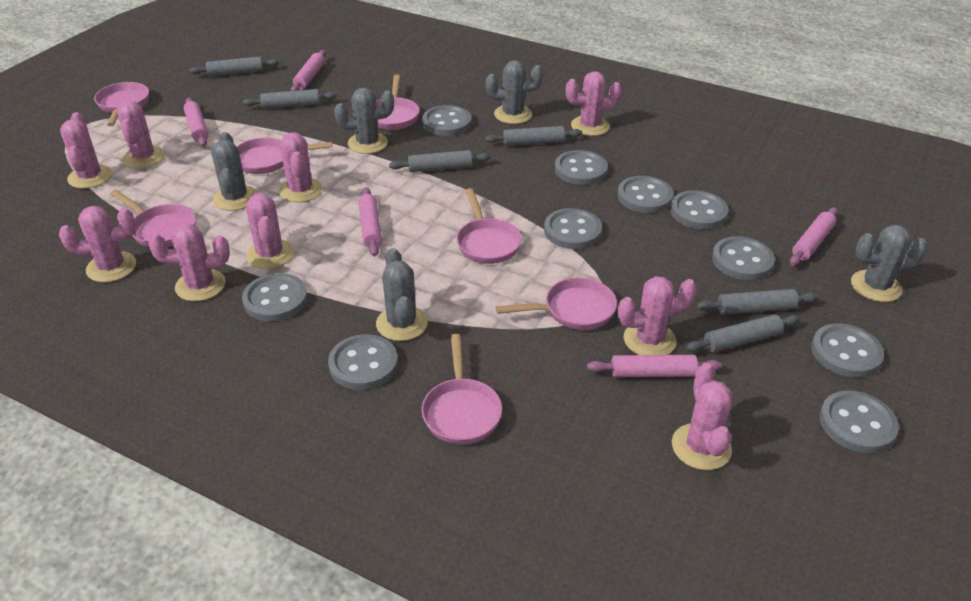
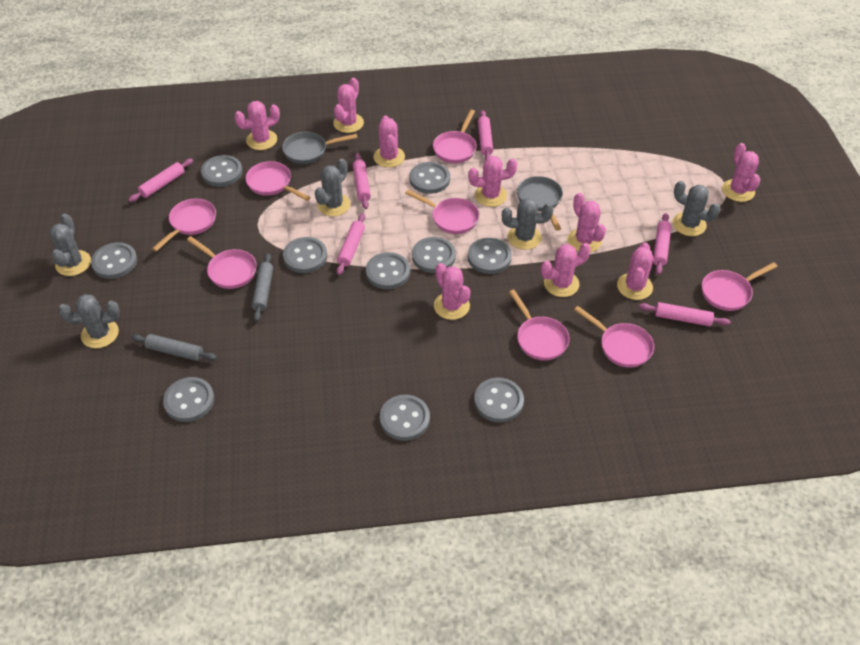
grey pan: none = 0 -> [282,132,358,164] [517,176,563,231] = 2
grey rolling pin: [189,56,279,76] [243,89,337,109] [389,150,491,172] [485,126,582,146] [686,314,800,352] [697,289,818,314] = 6 -> [131,334,217,361] [252,253,273,322] = 2
pink pan: [94,82,149,126] [110,190,196,247] [237,137,333,174] [376,75,420,130] [422,334,502,444] [456,188,522,264] [496,278,617,330] = 7 -> [152,198,216,252] [187,236,257,289] [246,161,310,201] [405,190,479,234] [433,110,477,163] [509,290,570,361] [574,306,654,368] [702,262,778,311] = 8
pink rolling pin: [184,98,209,147] [291,50,326,91] [359,187,382,256] [587,355,722,377] [790,207,838,266] = 5 -> [128,159,193,202] [336,213,365,275] [353,153,371,209] [478,110,493,159] [639,302,731,326] [653,213,671,275] = 6

